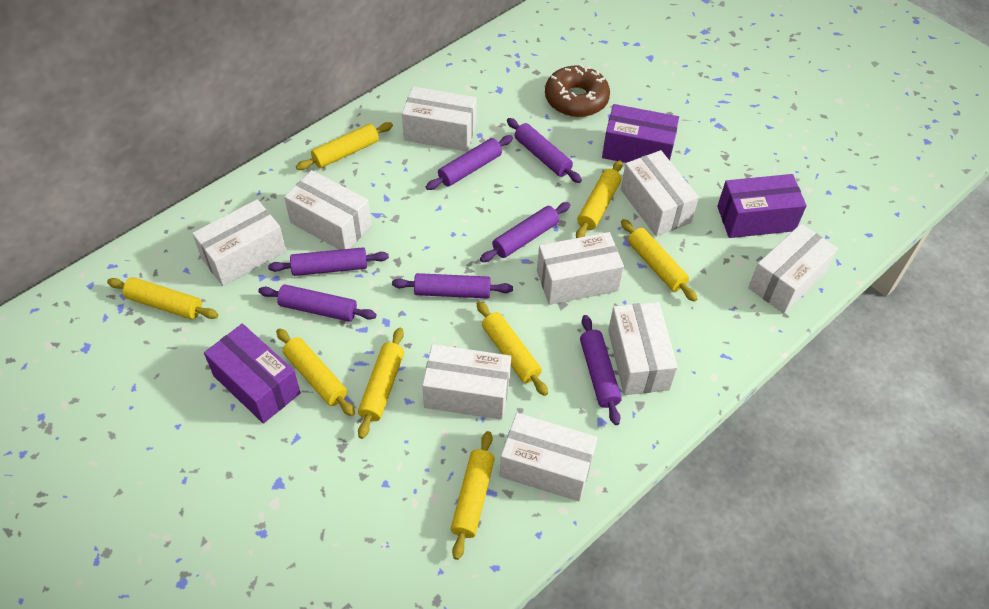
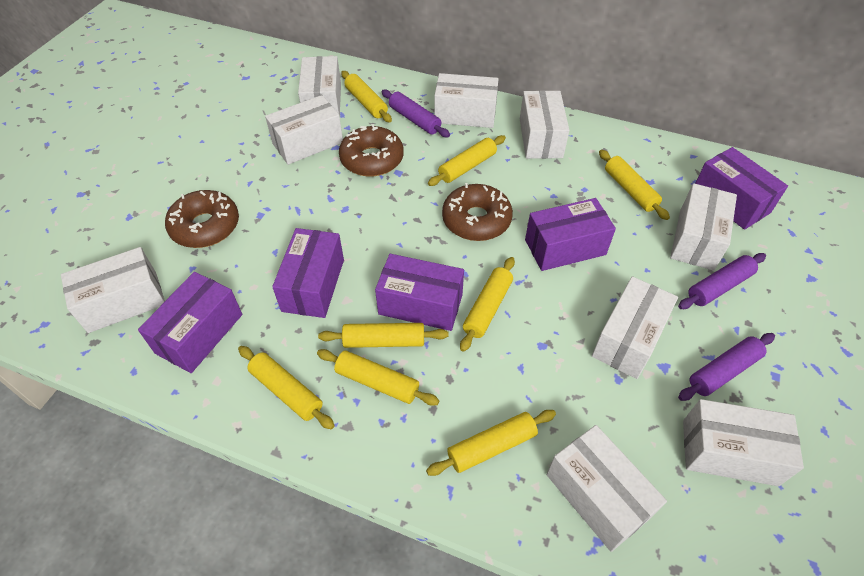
brown donut: [545,64,610,117] = 1 -> [165,190,239,248] [339,124,404,177] [442,183,513,241] = 3
purple box: [204,324,301,424] [602,104,679,163] [717,174,807,238] = 3 -> [138,272,242,373] [272,228,344,318] [375,254,464,331] [525,198,616,271] [695,147,788,230] = 5
purple rolling pin: [258,284,377,322] [268,247,389,276] [392,273,513,298] [426,135,513,190] [480,202,570,262] [507,118,582,183] [580,315,622,425] = 7 -> [382,90,450,137] [678,253,766,309] [678,333,775,401] = 3

